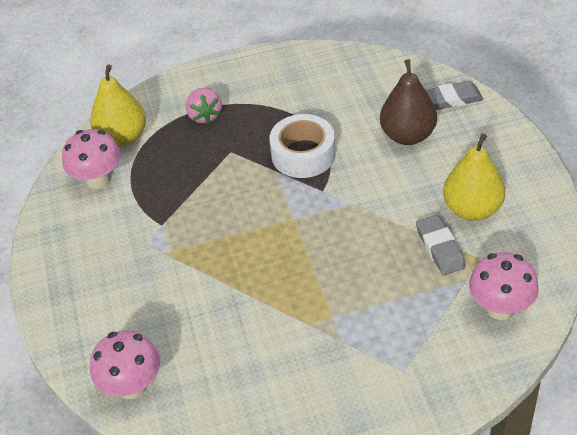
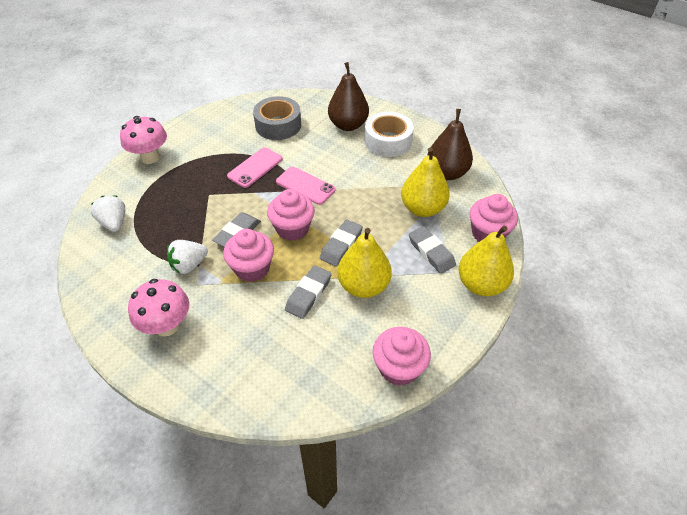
brown pear: [380,60,437,145] = 1 -> [328,62,369,131] [427,109,473,180] = 2
grey eraser: [416,215,466,275] [426,81,483,110] = 2 -> [212,212,261,247] [285,265,332,319] [320,220,363,267] [409,226,456,274] = 4
grey tape: none = 0 -> [253,96,301,140] = 1
pink cupcake: none = 0 -> [223,229,274,282] [267,189,315,241] [373,327,431,386] [470,194,518,242] = 4
pink mushroom: [62,129,121,189] [90,330,160,399] [469,252,539,320] = 3 -> [120,116,167,164] [128,279,189,337] = 2
pink phone: none = 0 -> [227,147,282,188] [276,167,336,205] = 2
pink strawberry: [186,88,222,124] = 1 -> none = 0
white strawberry: none = 0 -> [91,196,125,232] [167,240,208,274] = 2
yellow pear: [90,65,146,147] [443,134,505,221] = 2 -> [338,228,392,298] [401,147,450,217] [459,226,514,296] = 3

